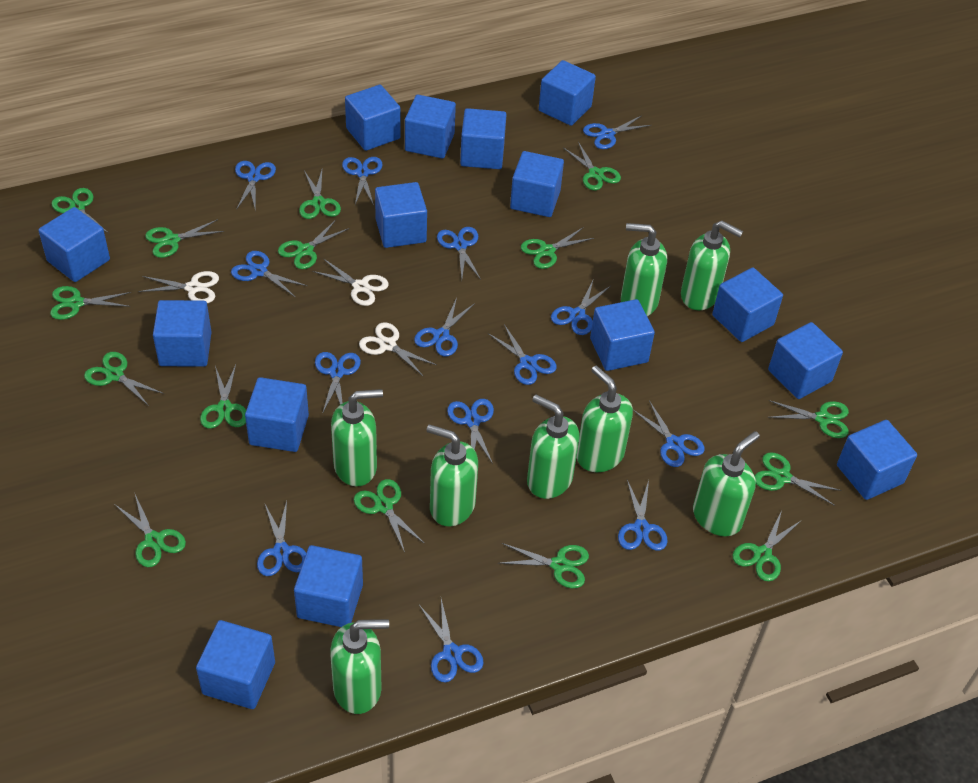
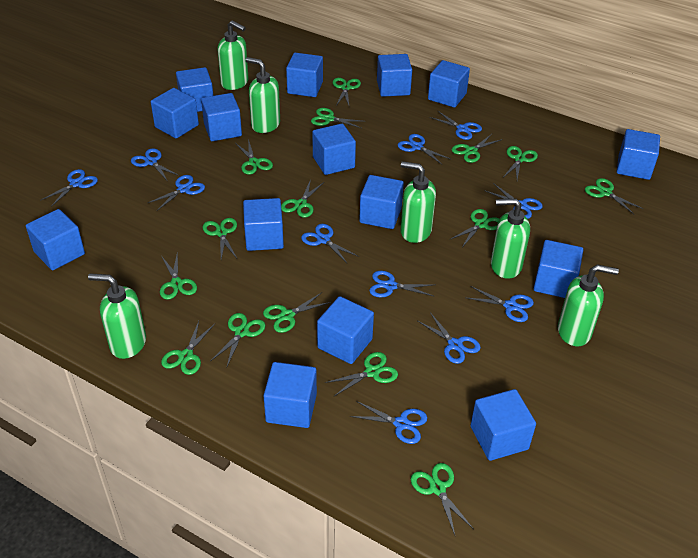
blue scissors: [231,251,307,298] [235,161,276,212] [257,501,306,576] [315,352,361,414] [342,157,382,206] [414,298,475,356] [419,599,484,682] [437,227,481,279] [447,399,494,464] [488,324,557,385] [551,281,611,335] [583,115,652,149] [618,480,668,551] [633,400,705,467] = 14 -> [40,169,98,207] [131,148,180,182] [148,175,205,211] [301,224,359,264] [350,401,427,444] [369,271,433,298] [398,134,451,164] [418,312,481,364] [429,111,482,140] [467,286,534,322] [484,183,543,219] = 11
green soap dispenser: [330,619,389,714] [331,389,383,486] [426,424,478,527] [527,395,580,499] [577,365,633,472] [621,223,667,316] [681,221,743,310] [693,431,760,536] = 8 -> [88,274,146,359] [218,20,249,90] [246,57,280,133] [401,161,436,243] [491,198,530,279] [558,264,619,346] = 6
white scissors: [138,271,219,303] [312,258,389,306] [359,322,436,377] = 3 -> none = 0

